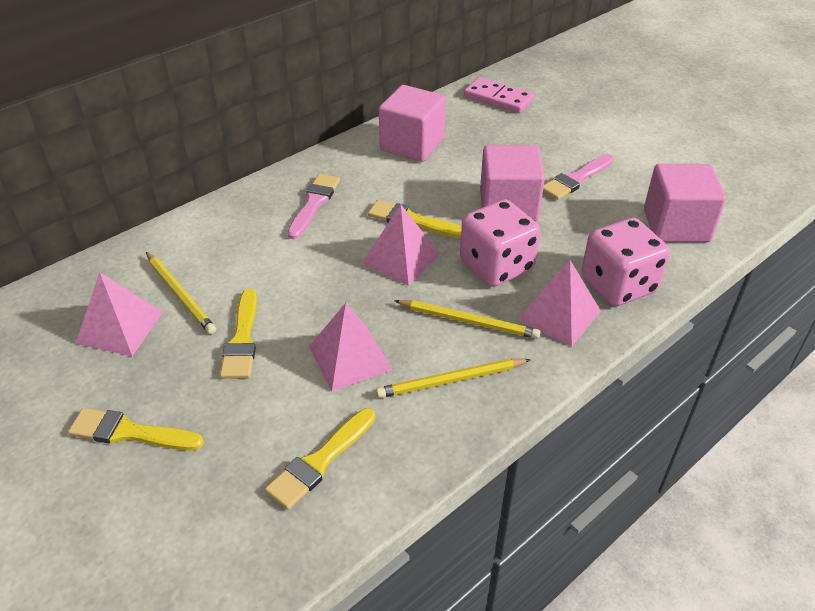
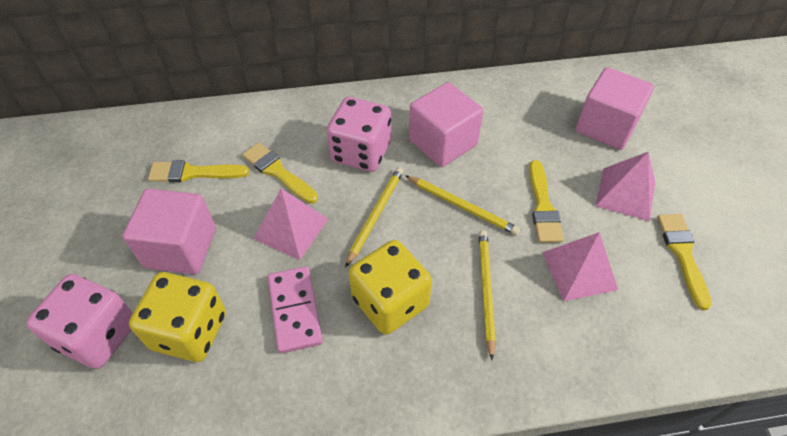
pink brush: [287,174,340,239] [543,154,614,200] = 2 -> none = 0
pink pyramid: [76,272,163,356] [309,303,392,391] [362,204,440,286] [517,260,601,347] = 4 -> [253,188,328,260] [542,232,618,301] [595,152,655,221] = 3
yellow dice: none = 0 -> [129,272,226,362] [349,240,432,335] = 2

